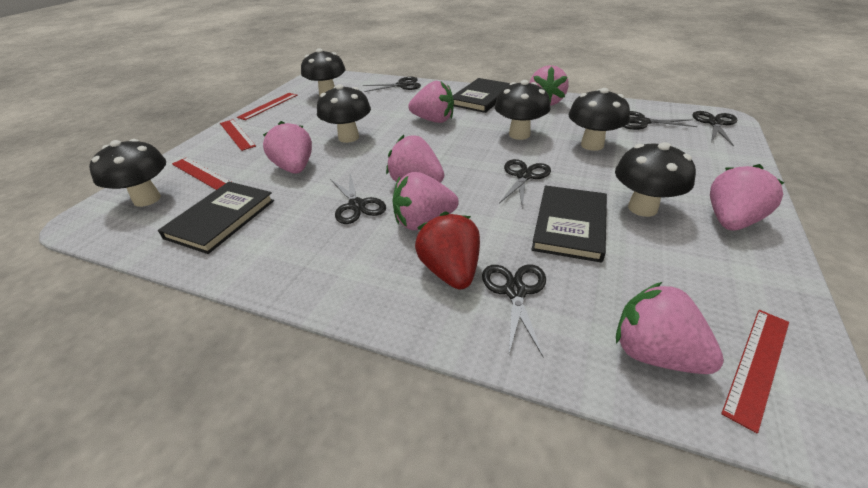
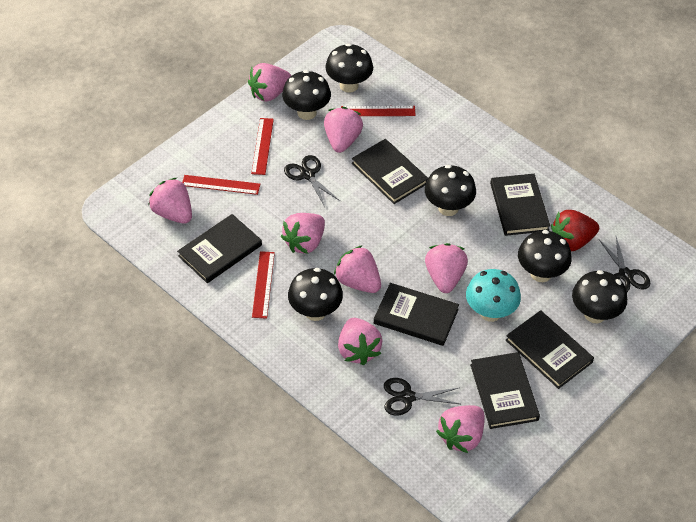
black book: [158,182,274,254] [453,78,510,113] [531,186,607,263] = 3 -> [177,214,262,283] [351,139,428,204] [374,283,459,346] [470,352,540,429] [490,174,550,236] [506,310,594,389] = 6
black scissors: [330,174,386,224] [363,77,421,92] [482,264,546,358] [499,159,551,207] [623,111,698,130] [692,111,737,146] = 6 -> [284,155,340,207] [384,378,460,416] [599,237,650,292] = 3
pink strawberry: [263,121,312,174] [386,135,444,183] [392,172,459,230] [408,81,454,123] [530,65,569,106] [616,282,724,374] [710,164,784,230] = 7 -> [148,178,192,224] [248,63,291,102] [281,213,325,254] [324,107,363,153] [334,245,381,293] [338,318,383,366] [425,243,468,293] [436,405,485,453] = 8
turquoise mushroom: none = 0 -> [466,269,521,322] = 1

